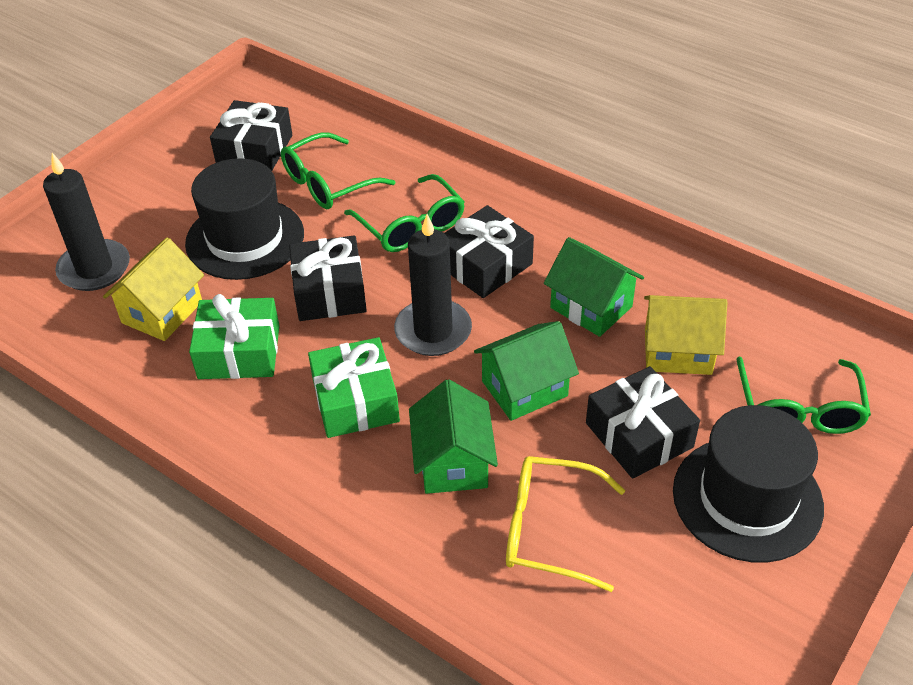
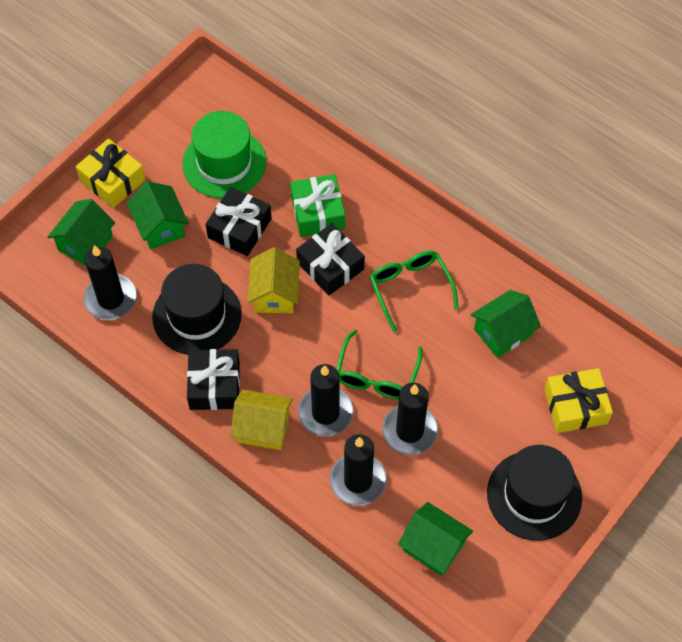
black candle: [43,153,130,291] [394,214,472,356] = 2 -> [83,245,137,320] [298,364,354,436] [330,434,387,506] [382,383,438,455] = 4
black gift: [210,100,292,171] [289,235,367,321] [444,205,534,298] [586,366,700,479] = 4 -> [187,349,240,410] [206,187,272,256] [296,223,365,295] = 3
green gift: [189,294,280,379] [308,337,400,438] = 2 -> [290,174,345,237] = 1
green glasses: [281,133,395,209] [344,174,465,252] [737,357,871,434] = 3 -> [336,329,423,399] [370,251,459,332] = 2
green hat: none = 0 -> [182,111,266,198] = 1
green house: [409,379,498,494] [474,321,579,421] [544,237,644,337] = 3 -> [47,199,115,266] [127,181,189,249] [398,502,473,576] [471,290,541,358] = 4
yellow gift: none = 0 -> [76,139,146,208] [544,368,613,433] = 2
yellow glasses: [506,456,625,592] = 1 -> none = 0

